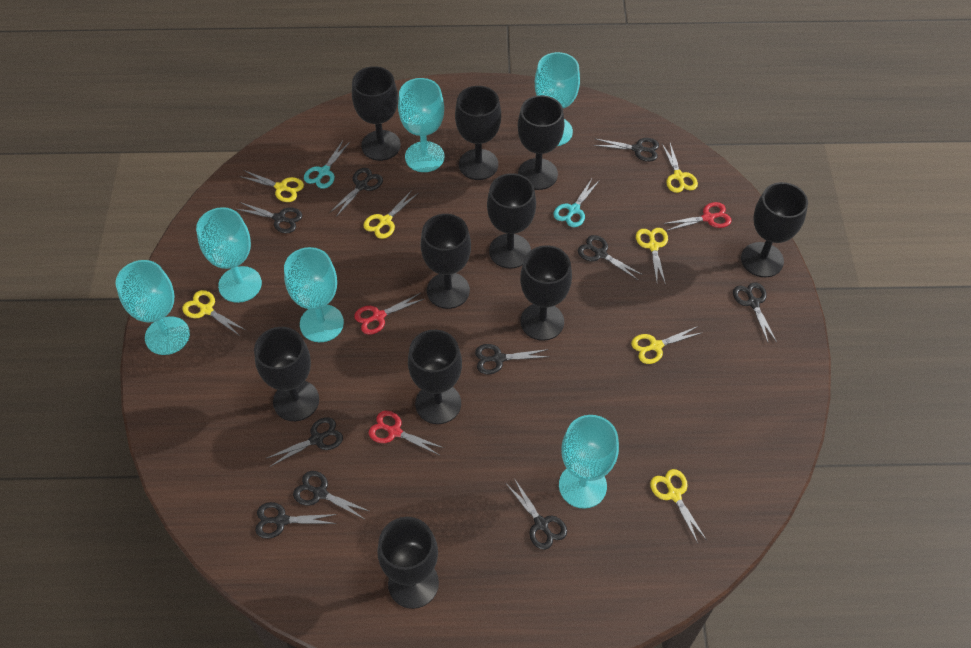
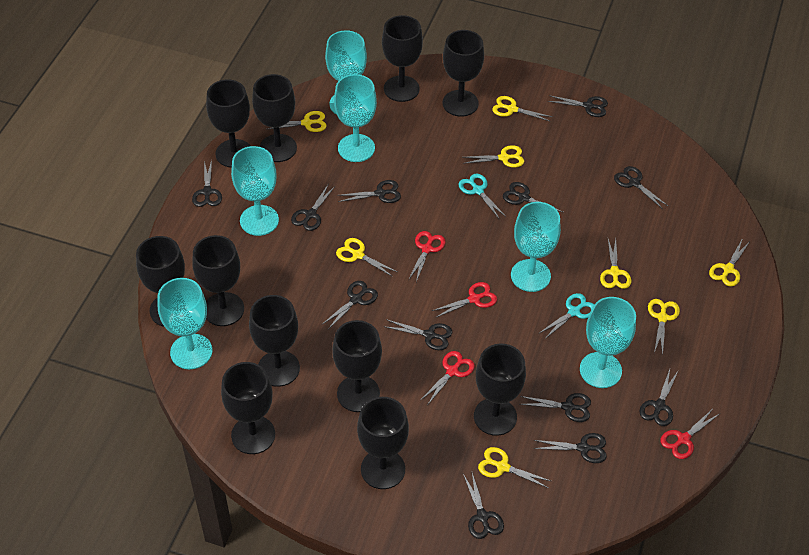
black goblet: [254,327,319,421] [352,66,401,161] [377,517,439,609] [408,330,462,424] [421,214,471,309] [455,86,501,180] [487,173,536,269] [518,95,564,190] [520,245,572,341] [741,182,808,277] = 10 -> [136,236,185,326] [192,235,244,326] [206,80,251,168] [221,362,275,454] [249,295,300,387] [252,74,297,162] [332,320,382,412] [357,397,409,489] [382,15,423,102] [443,30,484,117] [474,344,526,436] = 11
black scissors: [237,202,302,233] [255,502,337,539] [267,417,343,467] [293,471,371,520] [329,168,383,217] [475,344,549,374] [507,478,567,550] [578,235,643,280] [593,138,659,162] [733,282,777,344] = 10 -> [192,160,222,207] [291,185,335,231] [322,281,378,328] [337,180,401,203] [386,319,452,350] [463,473,504,539] [503,182,563,212] [520,393,591,422] [534,433,607,463] [548,95,608,117] [614,166,668,209] [639,369,679,426] = 12
red scissors: [354,293,424,335] [369,411,444,455] [663,202,731,231] = 3 -> [408,231,446,282] [421,351,475,404] [432,282,497,318] [660,410,719,459] = 4
yellow scissors: [182,290,247,336] [239,170,304,202] [363,190,418,239] [631,326,701,364] [636,228,668,285] [650,469,706,543] [662,143,698,193] = 7 -> [268,111,326,132] [336,238,397,277] [463,145,524,168] [478,447,551,488] [492,96,552,122] [600,239,631,289] [648,299,680,355] [709,238,750,286] = 8

